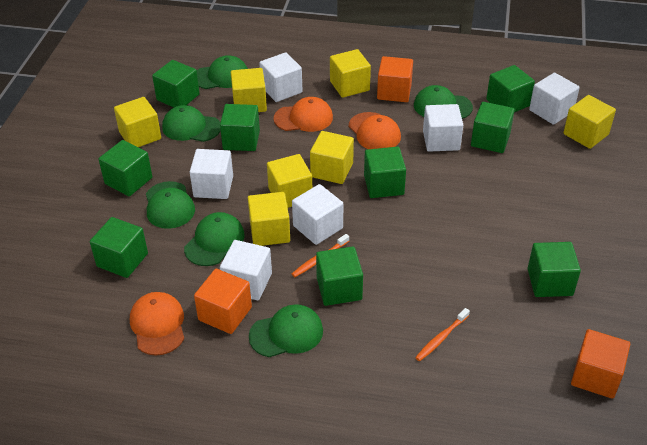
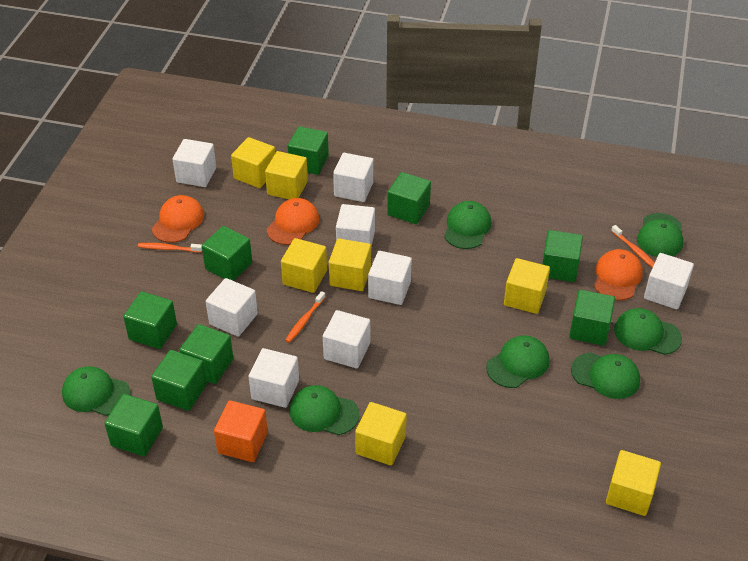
green cap: [146,181,195,229] [162,105,221,142] [184,212,245,266] [197,55,248,89] [249,304,323,357] [414,85,473,119] = 6 -> [62,366,131,416] [290,385,360,435] [444,201,491,249] [486,335,550,388] [571,352,640,399] [614,308,682,355] [637,213,683,257] = 7
orange cube: [194,269,252,334] [377,56,413,102] [571,329,630,399] = 3 -> [214,400,268,462] = 1
orange toothbrush: [292,234,349,277] [415,308,470,361] = 2 -> [138,243,202,253] [285,291,325,343] [611,225,655,268] = 3
white cube: [190,149,233,199] [220,240,272,300] [259,52,302,102] [292,184,343,245] [423,104,463,152] [529,73,580,125] = 6 -> [172,139,216,187] [206,278,258,337] [248,348,299,408] [323,310,370,368] [333,153,374,202] [336,204,375,247] [368,251,412,305] [644,253,694,309] = 8

